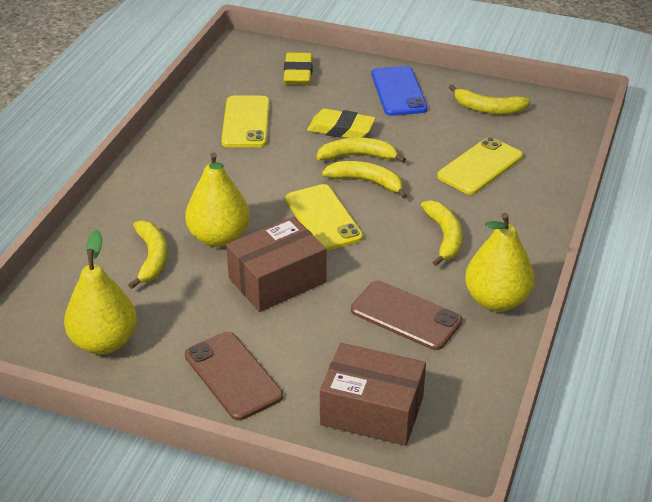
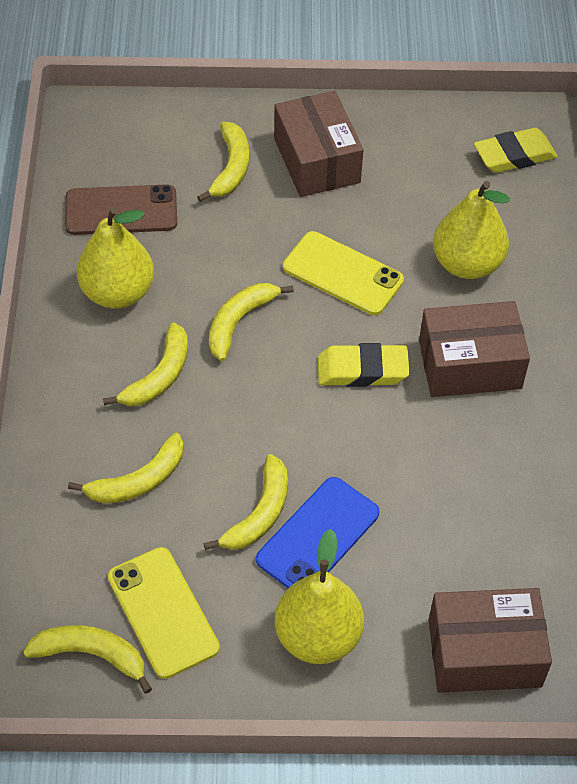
brown box: [226,216,326,312] [320,343,426,446] = 2 -> [274,91,364,197] [419,301,530,397] [429,588,552,693] = 3
brown phone: [185,332,283,421] [351,281,462,350] = 2 -> [65,184,177,235] = 1
yellow banana: [128,220,167,289] [316,138,406,163] [322,161,407,199] [421,200,462,266] [449,85,531,114] = 5 -> [23,625,152,694] [68,433,184,504] [103,322,188,406] [197,122,249,202] [204,454,288,550] [209,283,294,361] = 6
yellow phone: [221,96,270,147] [286,184,363,251] [437,137,523,195] = 3 -> [108,547,220,679] [283,231,404,315] = 2

